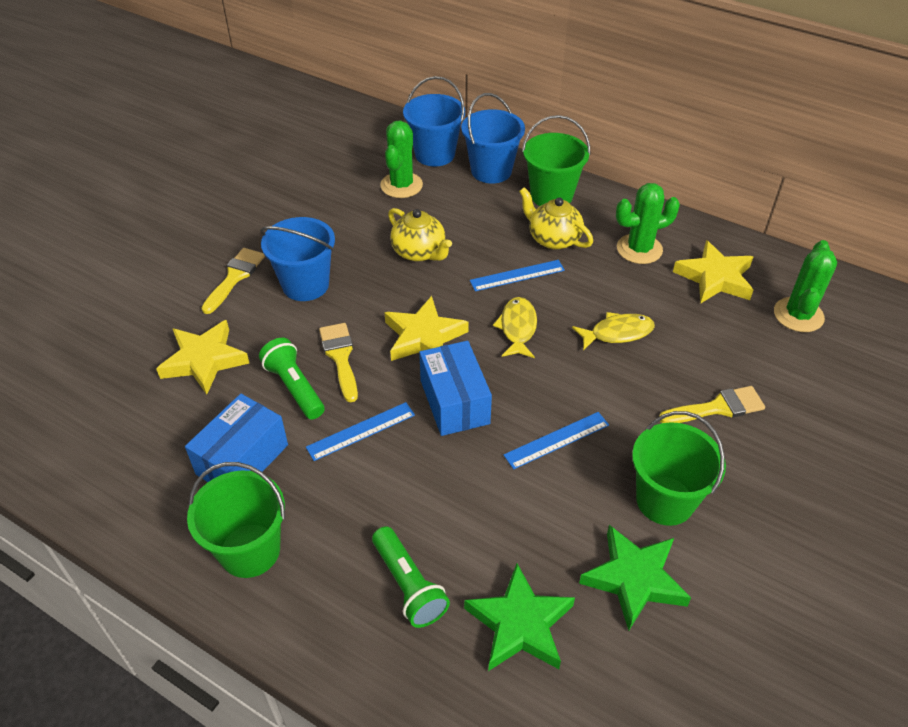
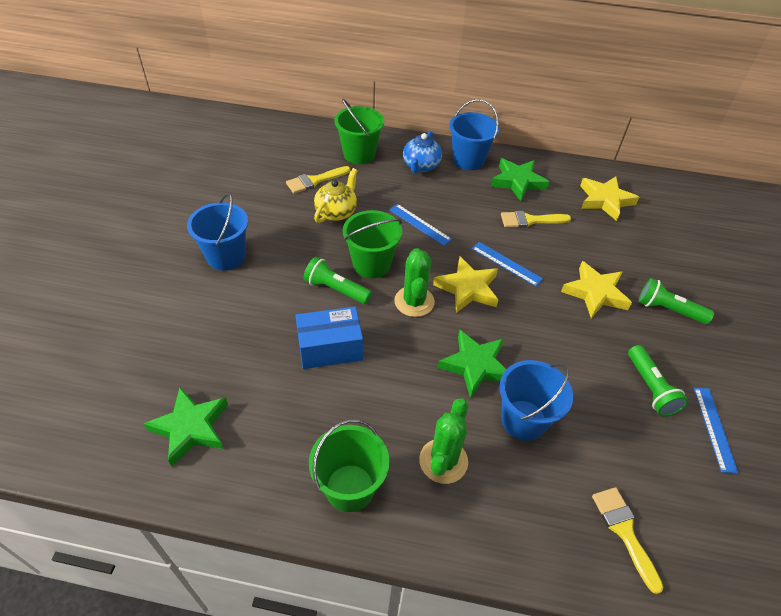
blue box: [185,394,288,482] [419,341,492,436] = 2 -> [295,307,363,369] = 1
blue teapot: none = 0 -> [403,131,442,173] = 1
green cactus: [380,121,423,198] [616,183,680,264] [774,240,837,332] = 3 -> [394,248,435,317] [419,398,468,484] = 2
green flashlight: [259,338,325,419] [372,526,450,628] = 2 -> [303,257,372,304] [628,345,688,417] [638,278,714,324] = 3
green star: [464,564,575,671] [579,525,691,631] = 2 -> [143,387,228,467] [438,330,506,398] [491,158,549,201] = 3
yellow fish: [493,297,537,358] [572,312,655,350] = 2 -> none = 0
yellow teapot: [388,208,452,262] [519,187,593,250] = 2 -> [314,168,358,223] = 1

